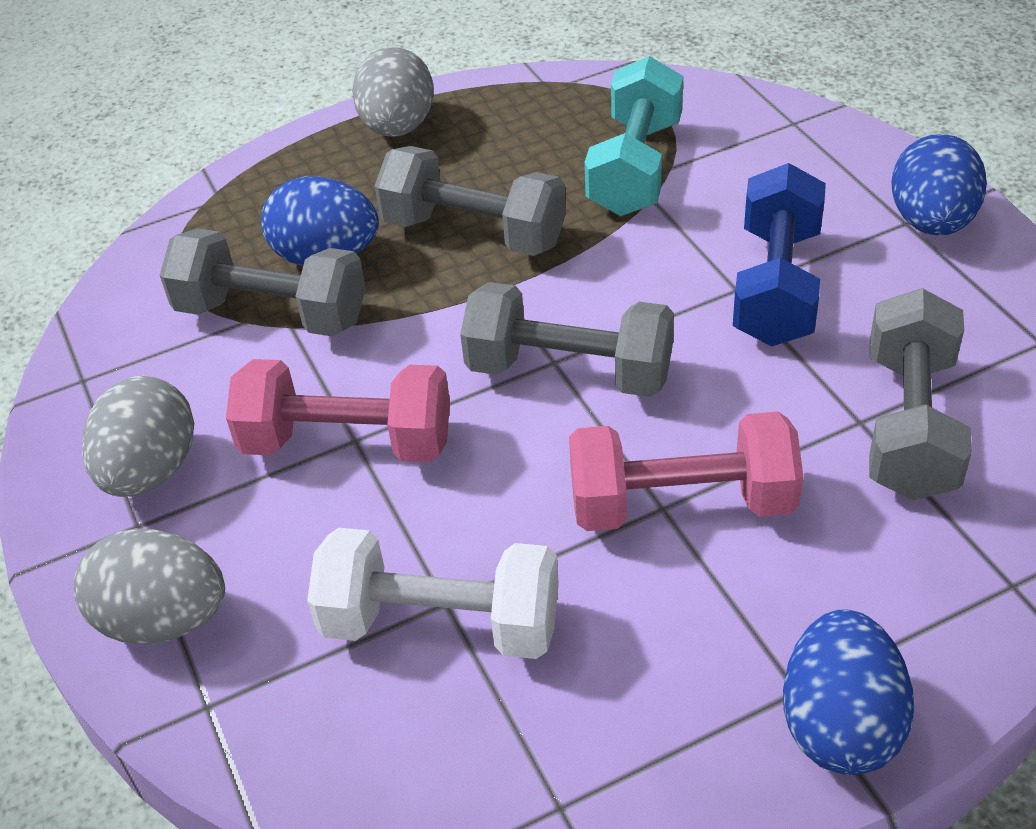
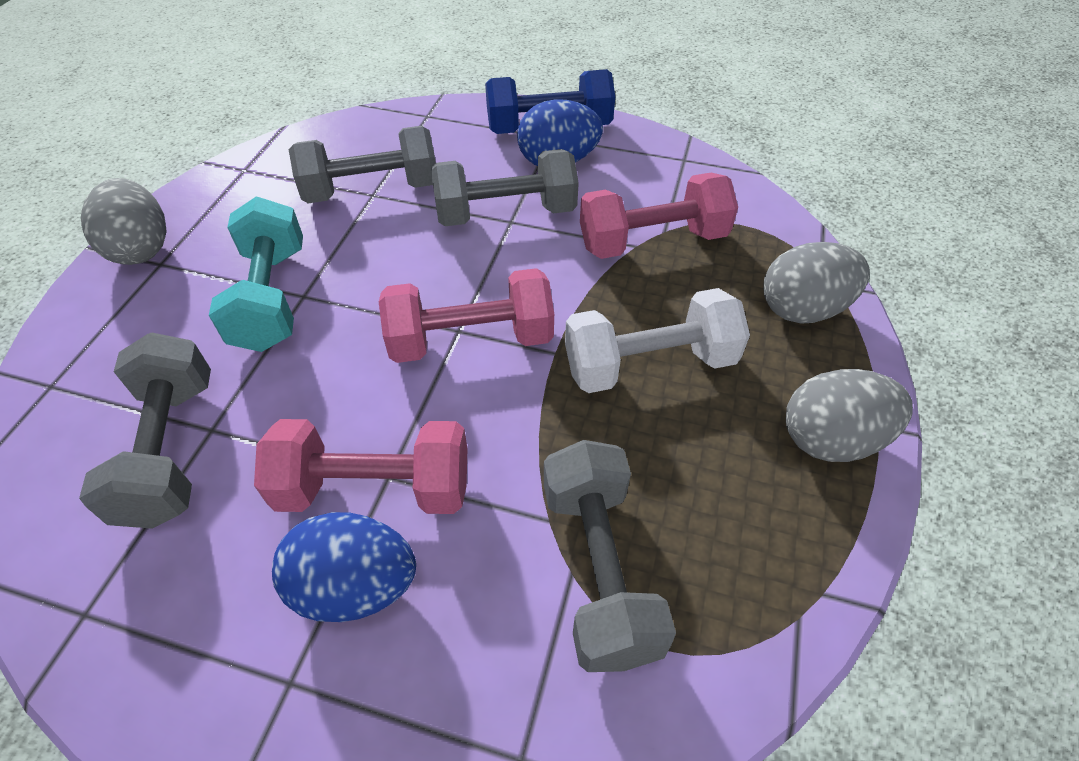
blue egg: [261,176,379,266] [783,609,914,775] [891,134,987,236] = 3 -> [272,512,416,622] [517,99,603,166] = 2
pink dumbbell: [226,359,450,462] [569,412,803,531] = 2 -> [254,419,468,514] [379,268,554,363] [580,173,738,259] = 3

